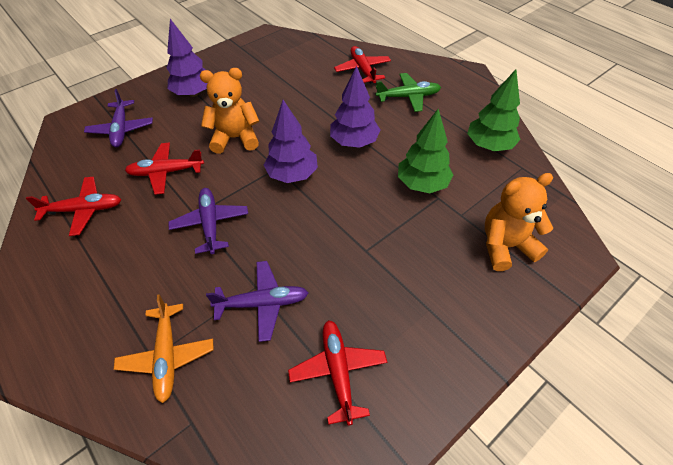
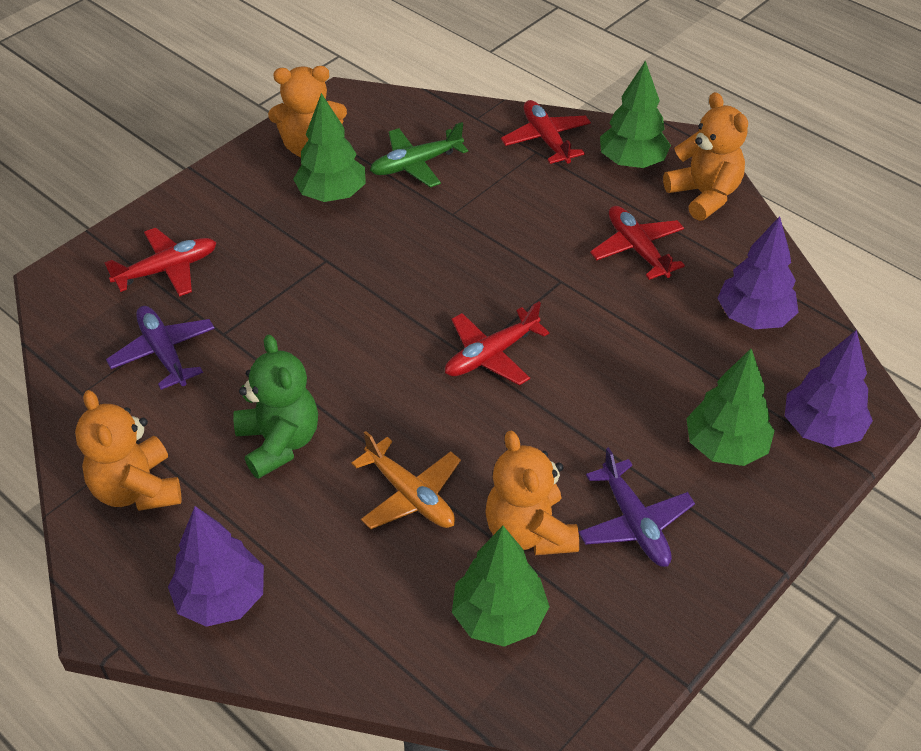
green teddy bear: none = 0 -> [233,335,318,479] = 1
green tree: [398,109,453,193] [467,70,521,151] = 2 -> [293,93,366,202] [452,526,549,647] [600,60,671,168] [686,349,775,466] = 4
orange teddy bear: [200,68,259,154] [485,173,553,271] = 2 -> [75,390,182,511] [268,66,347,157] [485,431,579,555] [663,92,748,221] = 4
purple plane: [84,89,153,147] [168,188,248,254] [206,261,308,342] = 3 -> [106,306,215,390] [578,447,695,567] = 2

